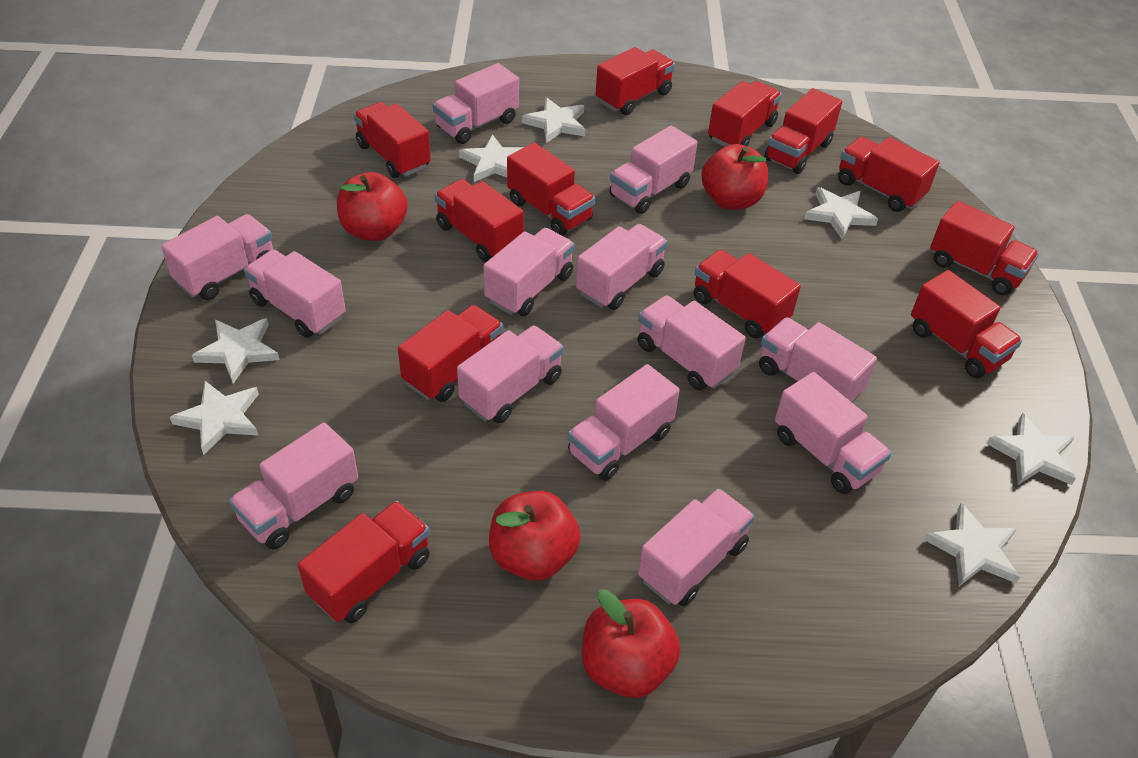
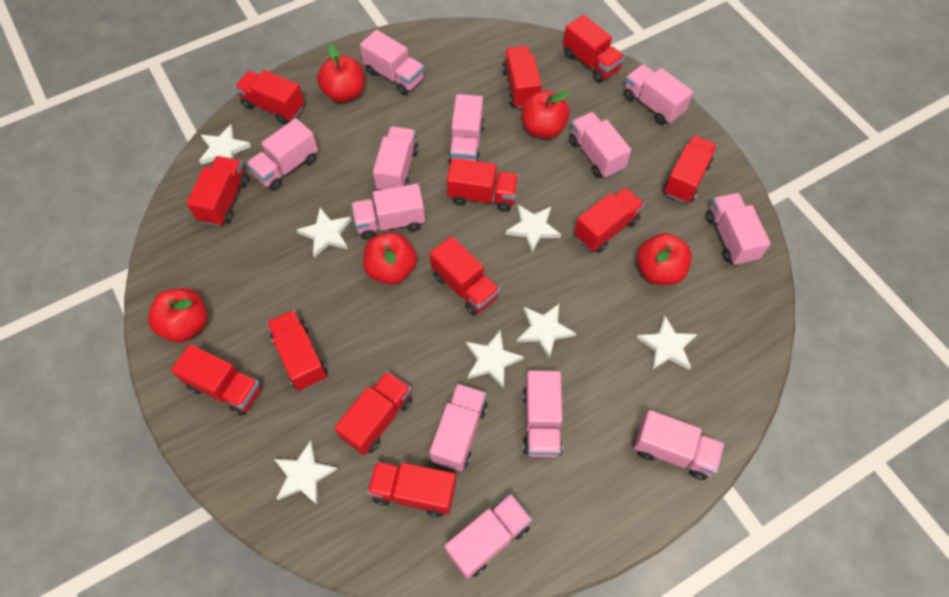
pink truck: [161,214,273,300] [229,422,358,550] [244,249,346,338] [433,63,519,144] [457,325,564,423] [483,228,575,316] [568,364,680,481] [576,224,668,310] [609,126,698,214] [637,295,746,390] [638,489,754,606] [759,317,877,403] [775,372,891,494] = 13 -> [247,118,318,191] [351,184,425,240] [360,30,424,95] [373,126,419,190] [429,383,488,471] [445,494,532,579] [448,94,485,163] [522,370,563,457] [569,112,631,178] [624,64,693,125] [634,410,724,480] [706,193,771,266] = 12
red apple: [337,172,407,241] [489,491,581,581] [582,589,680,698] [701,144,768,210] = 4 -> [148,288,208,343] [317,44,365,103] [363,232,417,285] [521,90,570,138] [637,233,692,285] = 5

